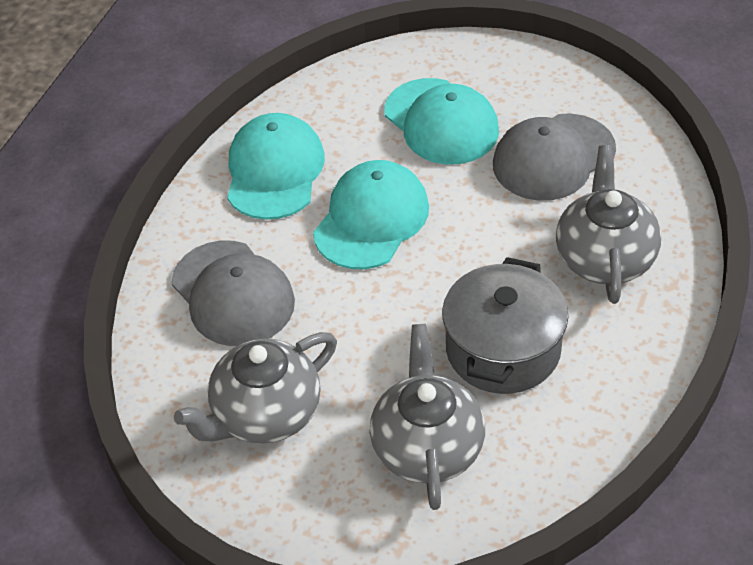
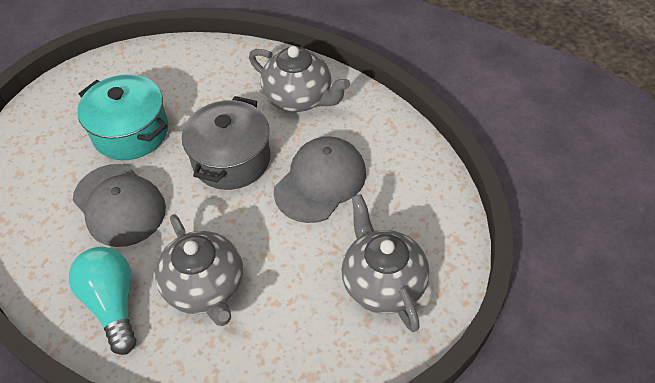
turquoise cap: [227,113,325,220] [313,160,429,270] [384,78,499,165] = 3 -> none = 0
turquoise light bulb: none = 0 -> [69,247,136,355] = 1
turquoise pot: none = 0 -> [78,74,168,160] = 1

